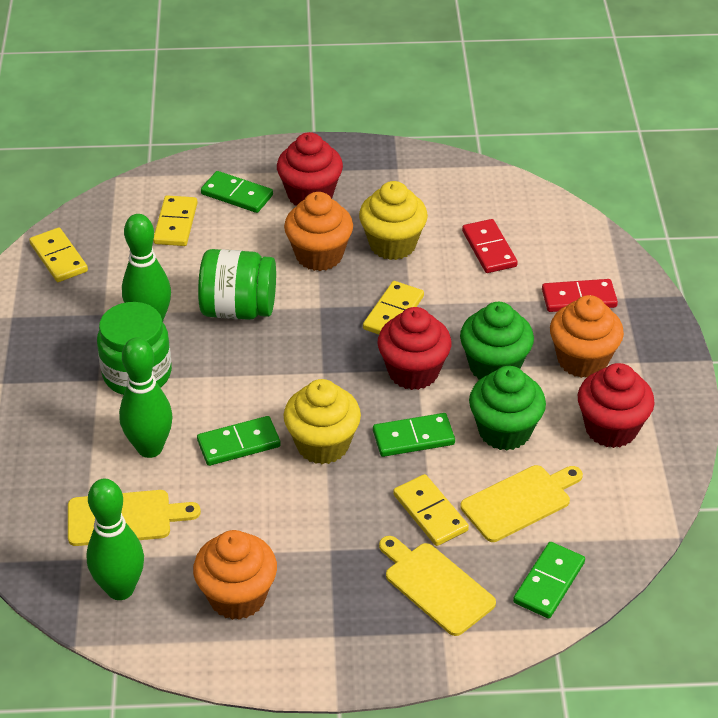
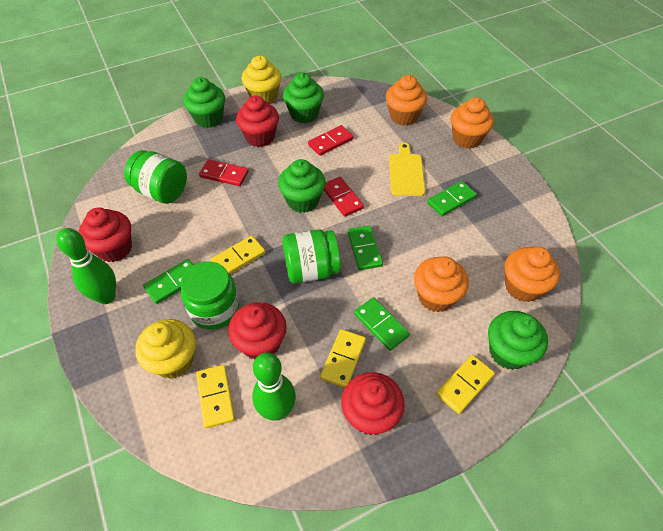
green bowling pin: [86,479,144,600] [119,337,173,458] [122,214,171,322] = 3 -> [57,228,116,304] [252,352,296,421] = 2
green cupcake: [460,302,534,380] [469,366,546,451] = 2 -> [183,77,225,128] [278,159,326,213] [283,73,324,123] [488,311,548,370] = 4
green jar: [97,302,172,395] [198,249,276,320] = 2 -> [124,150,187,204] [181,261,239,330] [283,229,341,284] = 3
orange cupcake: [193,530,277,620] [284,192,353,271] [550,295,624,378] = 3 -> [386,75,427,126] [414,257,469,312] [450,97,494,149] [505,246,560,302] = 4
red cupcake: [277,132,343,206] [378,307,451,390] [578,363,655,448] = 3 -> [78,208,132,262] [228,302,287,360] [236,96,279,147] [341,372,405,435] = 4
red domino: [462,219,518,273] [542,279,618,312] = 2 -> [199,160,249,186] [308,125,354,156] [324,177,364,217] = 3
yellow cutting board: [68,490,201,546] [379,536,496,636] [461,465,583,542] = 3 -> [389,143,425,196] = 1

